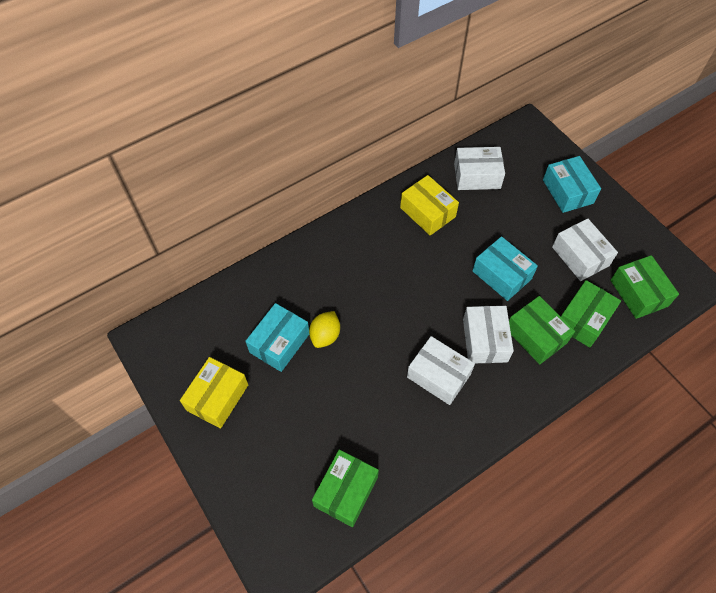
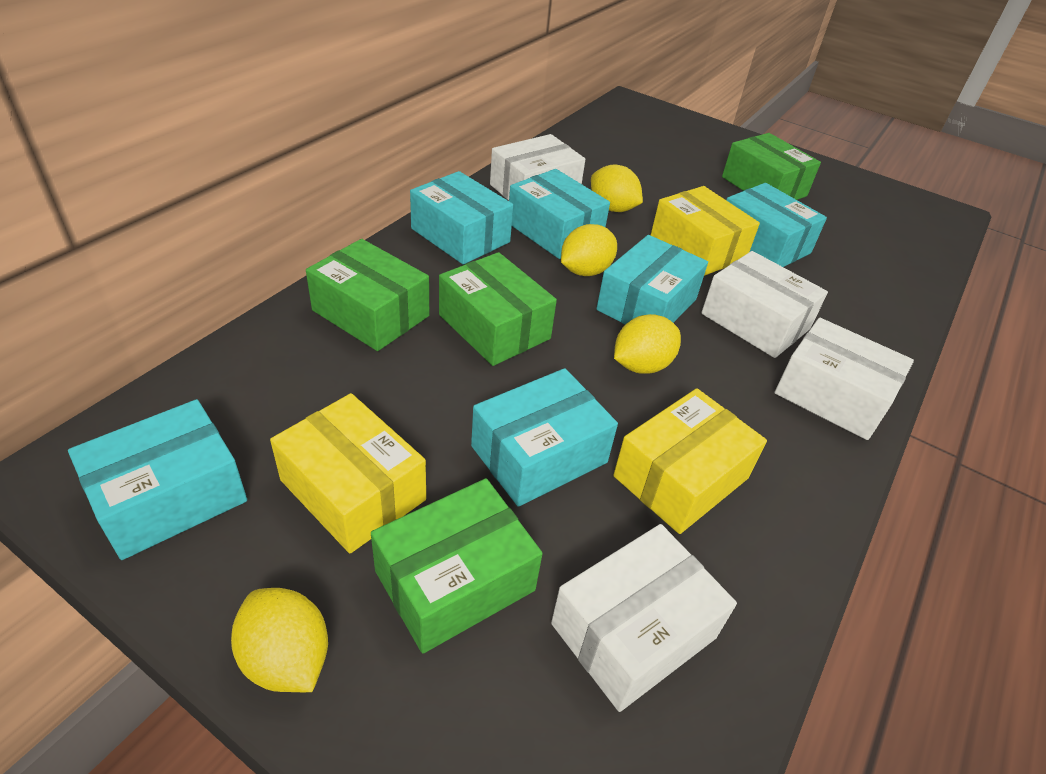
turquoise box: [245,303,309,372] [473,236,538,301] [543,156,601,213] = 3 -> [68,399,247,560] [410,171,513,265] [471,368,618,507] [509,169,610,259] [596,235,708,325] [726,183,827,267] = 6
yellow box: [180,357,248,429] [400,175,459,236] = 2 -> [270,393,426,554] [613,388,767,534] [651,186,760,276] = 3
yellow lemon: [309,311,340,348] = 1 -> [231,588,328,692] [561,224,617,276] [591,165,643,212] [614,314,681,374] = 4

